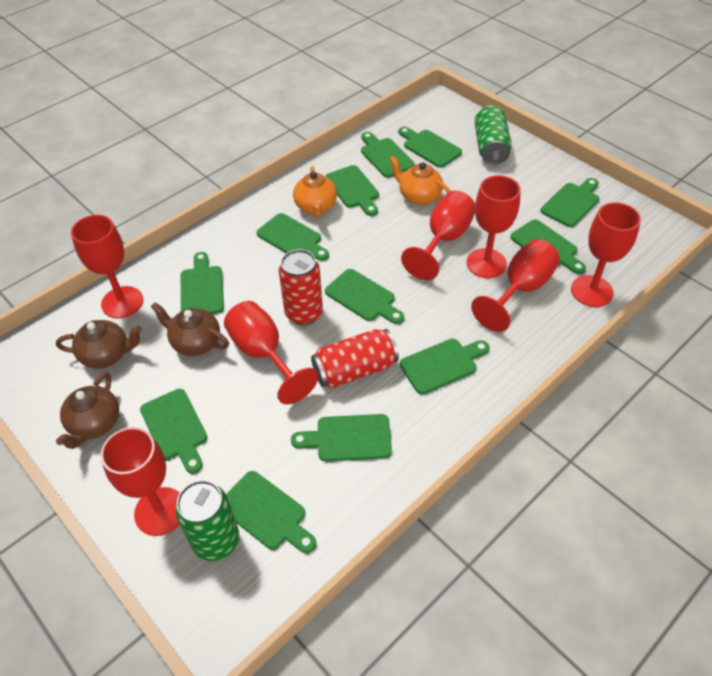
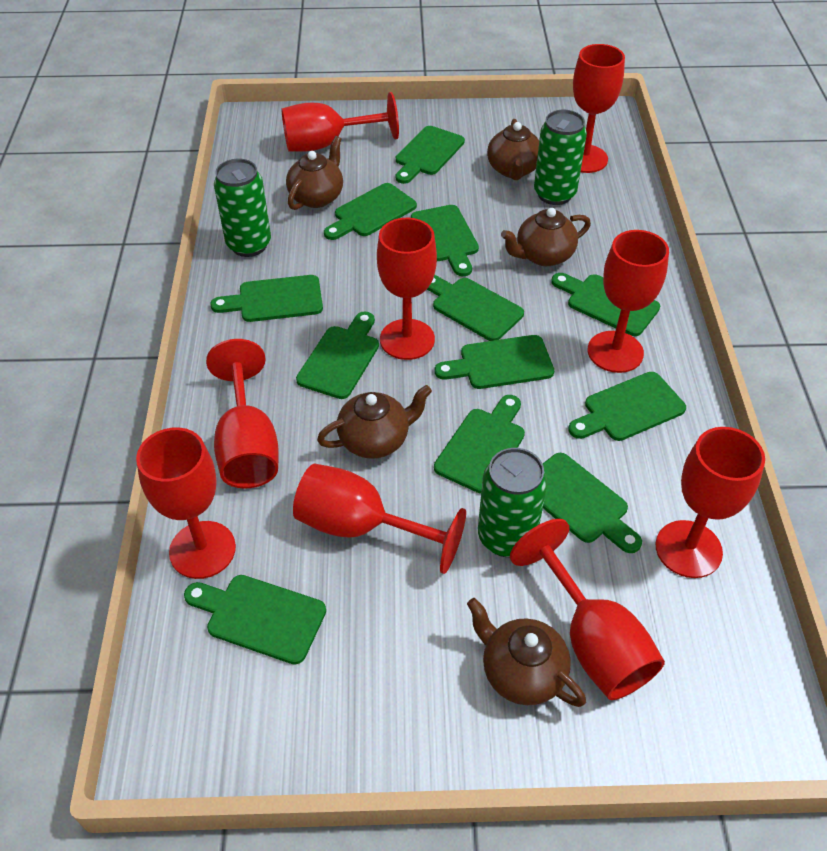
brown teapot: [56,320,142,368] [56,372,119,449] [151,302,229,356] = 3 -> [286,136,343,210] [317,385,432,459] [467,598,586,707] [487,119,539,180] [501,208,591,266] = 5
green can: [176,480,239,561] [475,106,511,165] = 2 -> [214,159,271,257] [478,448,547,557] [534,110,587,205] = 3
orange teapot: [293,166,337,218] [389,156,451,205] = 2 -> none = 0
red can: [279,249,323,325] [311,329,399,388] = 2 -> none = 0
red goblet: [71,215,144,318] [100,427,180,536] [224,301,318,404] [401,191,475,280] [467,175,521,278] [471,239,560,332] [571,202,641,307] = 7 -> [136,427,236,579] [206,339,279,488] [282,92,399,152] [293,464,466,574] [377,218,437,360] [510,519,665,700] [573,44,625,173] [588,230,669,373] [656,427,765,578] = 9

